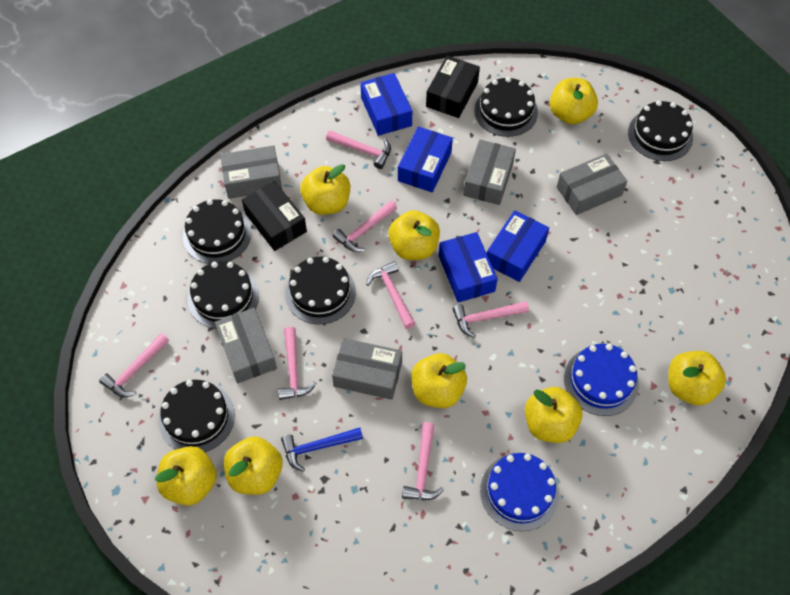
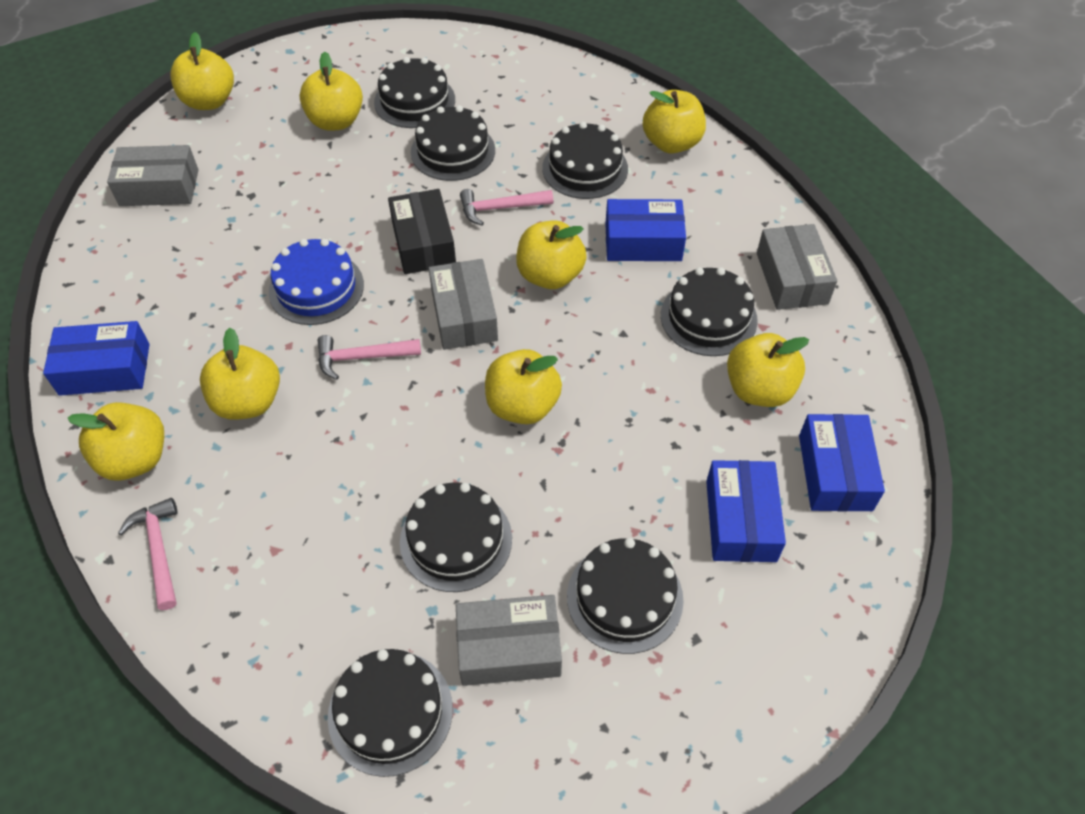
black box: [242,181,307,251] [426,56,480,118] = 2 -> [388,189,456,274] = 1
black cake: [159,380,235,452] [183,199,252,264] [188,261,259,329] [285,257,356,324] [474,77,538,137] [628,101,693,161] = 6 -> [328,649,453,777] [374,57,455,128] [400,483,512,592] [411,105,495,181] [542,122,628,199] [567,538,684,654] [661,267,758,356] = 7
blue cake: [480,453,559,531] [564,344,639,416] = 2 -> [269,239,364,325] = 1
blue hammer: [281,428,363,472] = 1 -> none = 0
grey box: [215,308,277,383] [220,145,282,199] [332,338,402,400] [463,140,516,205] [557,153,627,215] = 5 -> [107,145,198,206] [429,259,498,350] [456,595,562,686] [757,224,837,310] = 4
pink hammer: [99,333,169,397] [278,327,316,400] [326,131,391,169] [332,200,397,252] [366,261,416,329] [402,422,444,500] [452,301,529,338] = 7 -> [118,498,177,610] [318,335,421,380] [460,189,553,226] = 3

